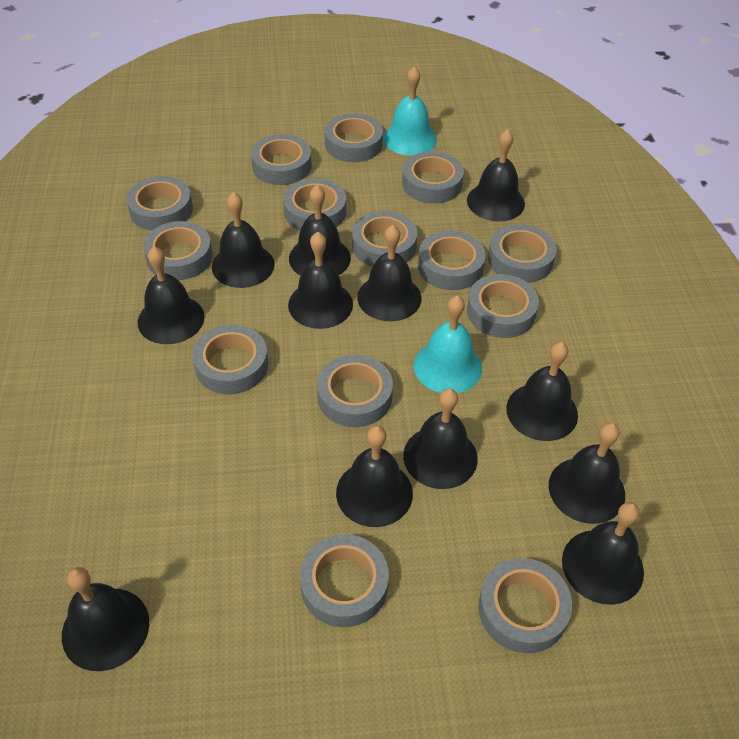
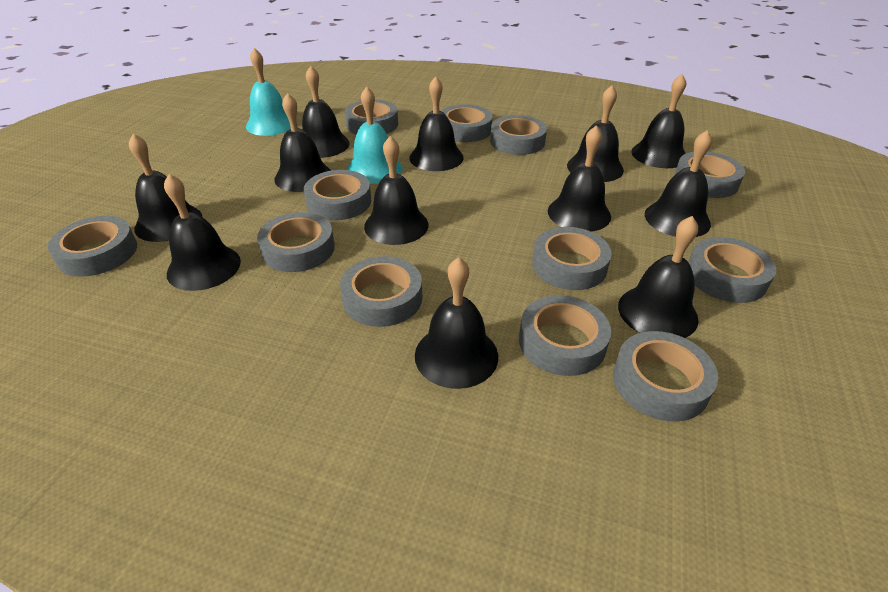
grey tape: [126,176,193,231] [143,221,213,280] [192,325,268,394] [251,134,312,185] [283,178,346,230] [300,534,389,627] [317,355,393,427] [325,113,383,162] [352,211,417,267] [402,151,464,204] [418,230,486,290] [467,274,539,338] [478,558,572,653] [488,224,556,283] = 14 -> [48,216,137,277] [257,212,335,272] [304,170,371,220] [340,256,422,327] [344,99,398,134] [441,104,492,142] [490,115,547,155] [519,295,611,376] [532,227,612,290] [613,331,718,422] [674,152,745,198] [688,237,776,303] = 12

